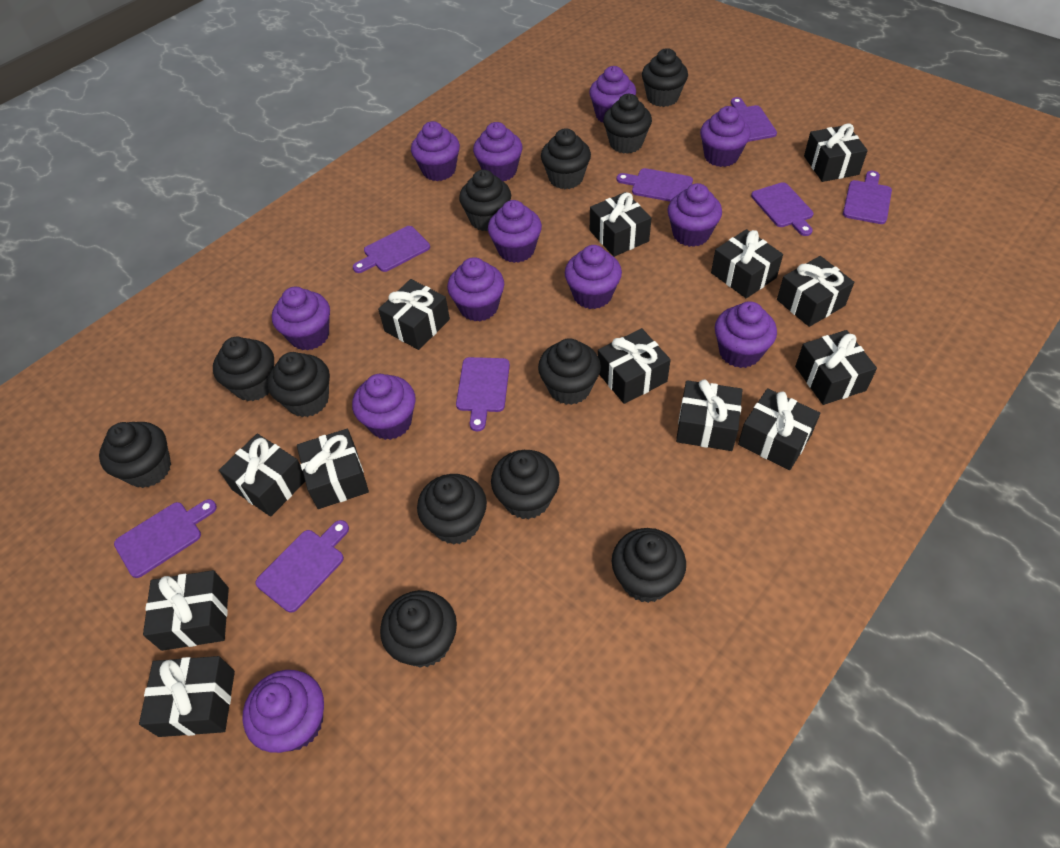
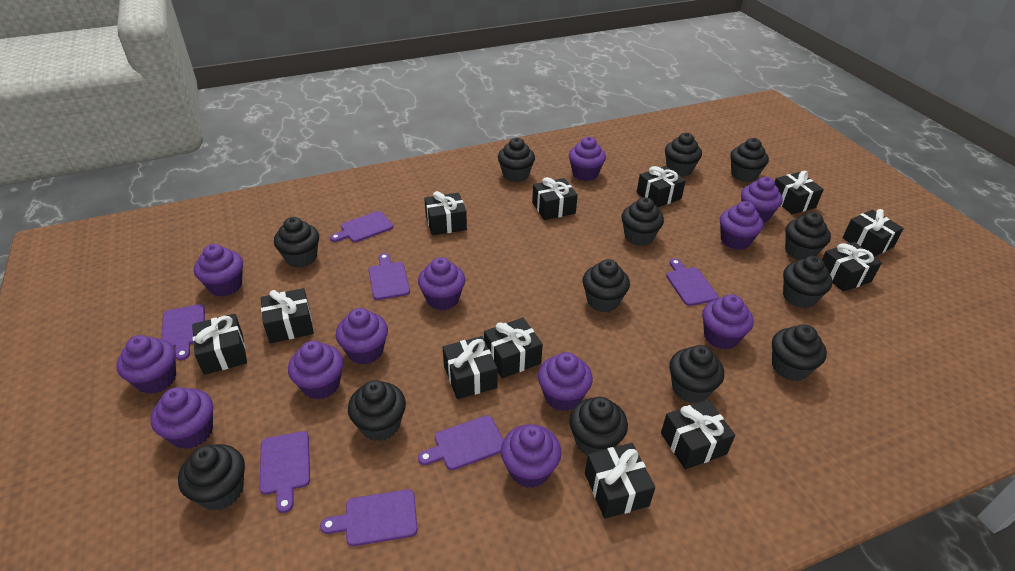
black cupcake: [99,422,171,488] [213,337,274,401] [267,352,330,417] [380,590,457,668] [417,474,487,545] [459,170,511,231] [491,450,560,519] [538,338,601,405] [541,128,591,189] [603,94,652,154] [612,528,686,603] [642,48,688,107] = 12 -> [178,444,245,511] [274,217,319,268] [348,380,406,441] [498,138,535,182] [569,397,628,456] [583,259,630,312] [622,197,664,246] [665,133,702,177] [669,345,724,404] [730,138,769,182] [772,324,827,381] [783,256,833,308] [785,212,831,260] = 13
black gift: [139,656,235,737] [143,570,229,651] [219,434,305,517] [297,429,369,509] [378,279,450,350] [590,192,651,257] [598,328,671,404] [676,379,743,451] [711,229,783,299] [738,388,820,470] [777,256,854,327] [795,330,877,405] [804,123,868,182] = 13 -> [192,314,247,375] [261,288,314,343] [424,191,467,236] [443,336,498,399] [484,317,543,379] [532,177,578,220] [585,443,655,519] [637,166,686,207] [661,400,735,469] [775,171,824,214] [822,242,882,292] [843,209,904,257] = 12
purple cutting board: [114,499,217,578] [255,520,349,613] [353,226,430,273] [456,357,510,431] [617,168,693,201] [731,97,777,142] [751,182,814,236] [843,171,892,224] = 8 -> [162,304,205,360] [259,431,310,513] [320,489,418,546] [330,211,393,242] [369,253,410,300] [418,415,503,470] [666,258,719,306] = 7

